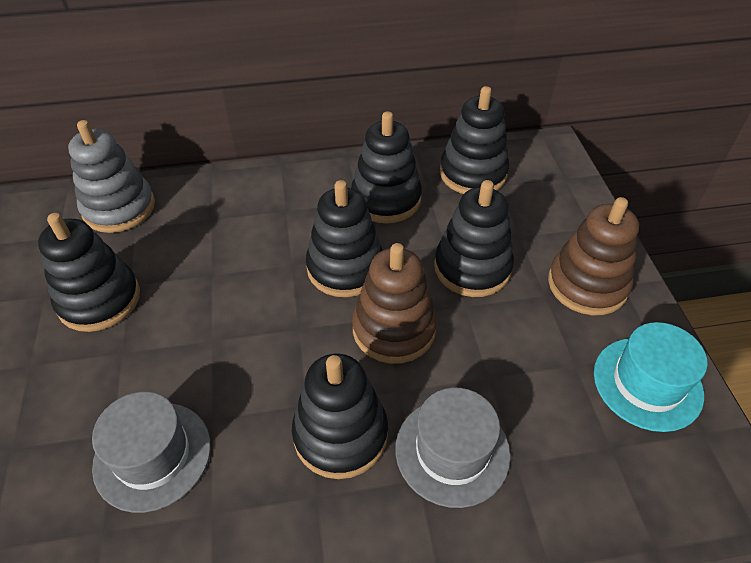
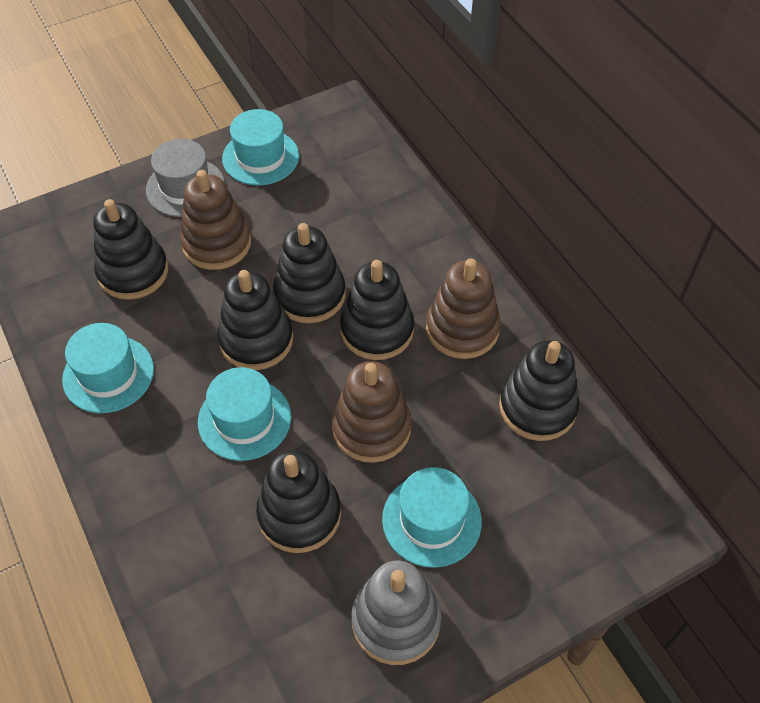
brown stacking toy: [352,243,437,364] [548,197,639,315] = 2 -> [180,170,251,270] [332,361,411,463] [426,258,501,359] = 3
grey hat: [92,392,211,513] [395,388,511,508] = 2 -> [146,139,225,217] = 1
turquoise hat: [594,322,708,432] = 1 -> [62,323,154,413] [198,367,291,461] [222,109,299,185] [382,467,482,568] = 4

